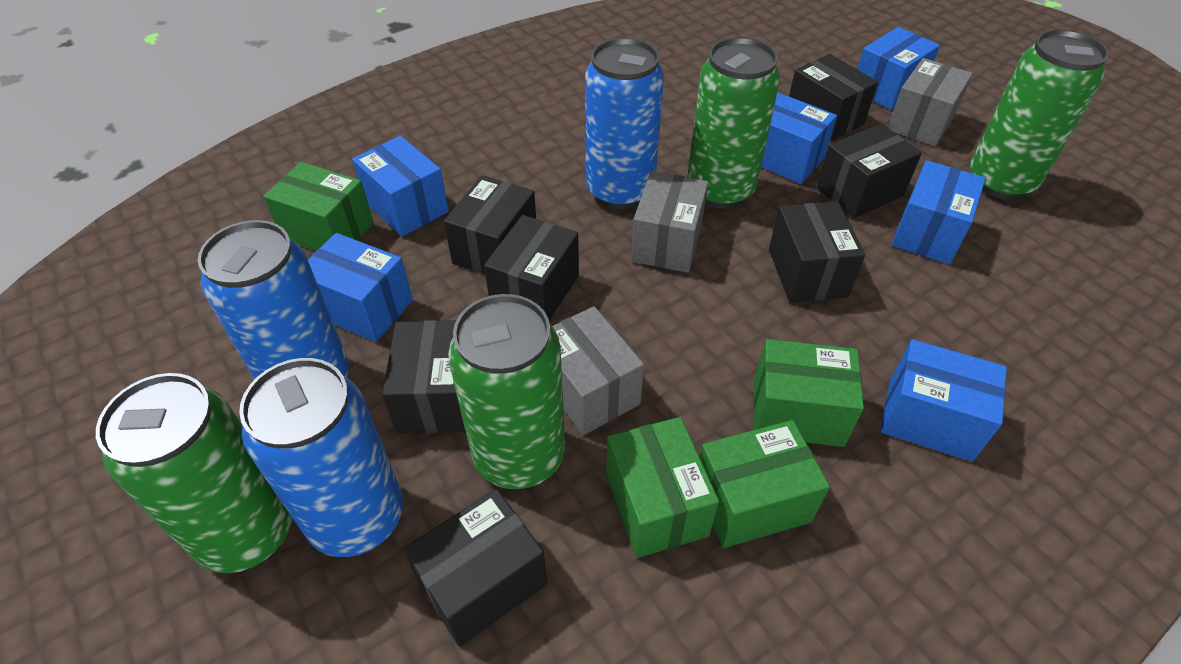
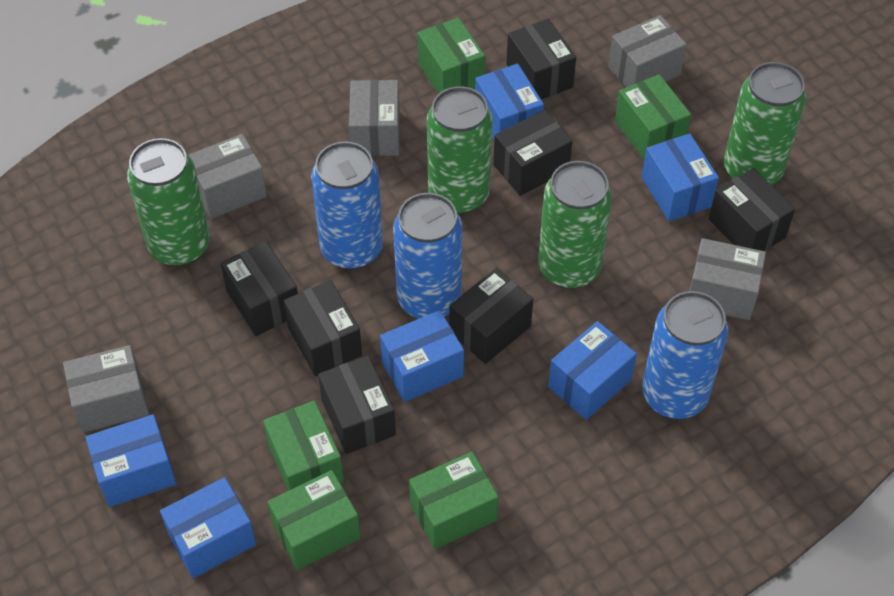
green box: [263,162,374,251] [606,417,719,558] [700,420,830,548] [753,339,864,447] = 4 -> [263,401,344,491] [268,470,361,570] [409,452,499,549] [418,18,485,94] [615,74,691,160] = 5
grey box: [552,306,644,435] [631,171,709,273] [887,58,973,146] = 3 -> [63,345,149,433] [189,134,267,219] [349,80,399,156] [608,15,687,87] [689,238,766,320] = 5

